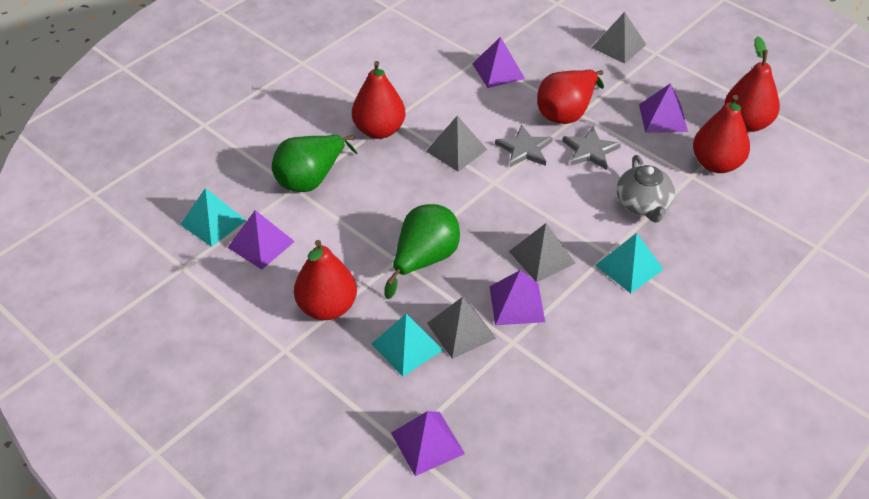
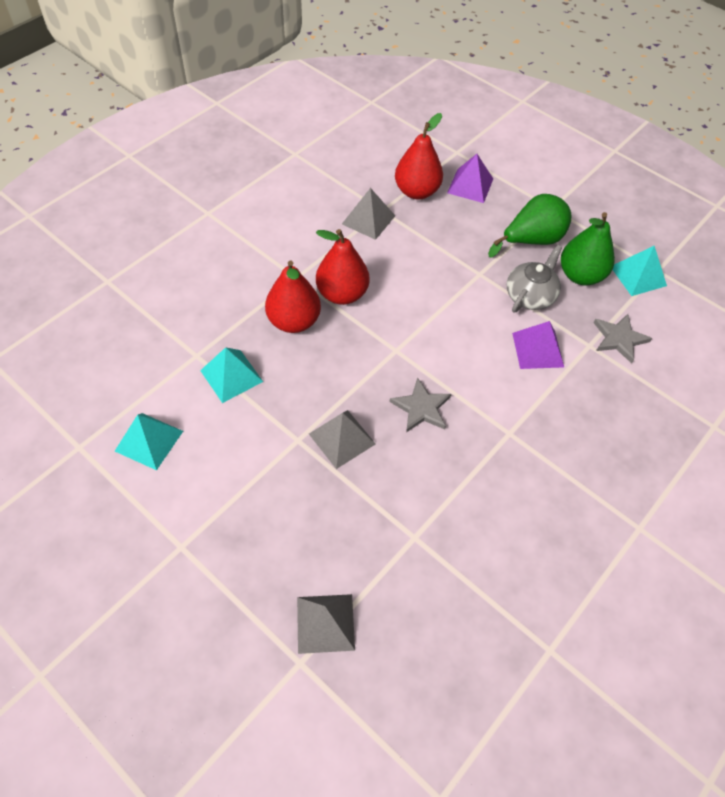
grey pyramid: [426,116,487,172] [427,297,496,359] [509,223,576,282] [592,12,647,64] = 4 -> [297,594,355,654] [309,410,376,469] [342,188,395,240] = 3
purple pyramid: [228,210,295,270] [391,411,465,476] [472,37,525,88] [490,270,545,325] [639,83,688,133] = 5 -> [447,154,493,203] [512,321,564,369] = 2
red pear: [294,240,357,320] [352,61,405,139] [537,70,604,124] [693,95,750,173] [724,36,780,132] = 5 -> [265,260,321,333] [316,229,369,305] [395,113,443,199] = 3

